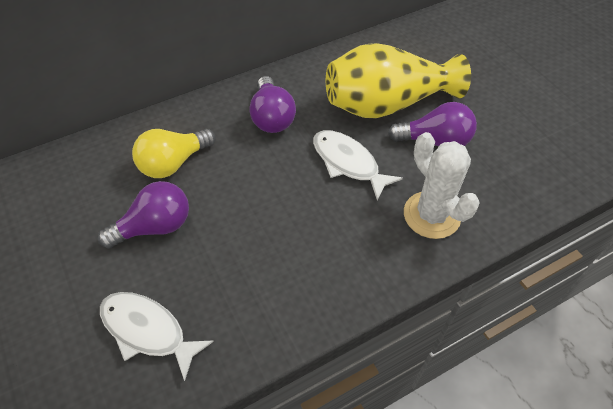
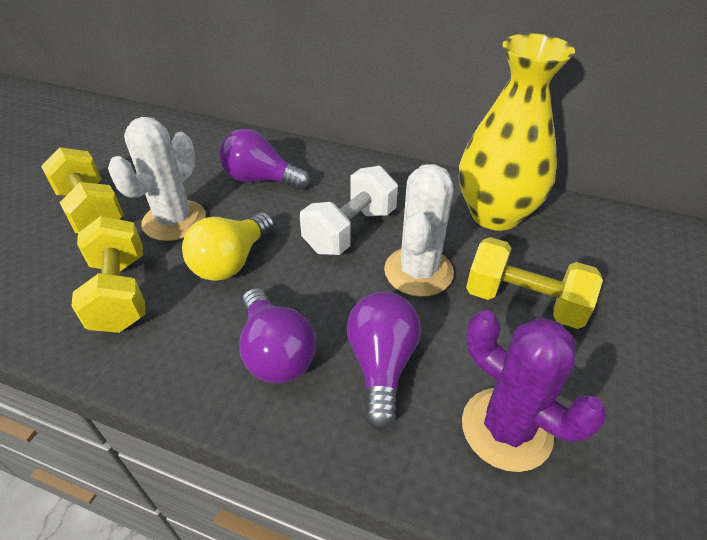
purple cactus: none = 0 -> [462,310,607,472] = 1
white cactus: [404,132,480,239] = 1 -> [108,117,206,241] [384,164,454,297] = 2
white dumbbell: none = 0 -> [300,166,398,255] = 1
white fish: [100,292,214,381] [313,130,403,201] = 2 -> none = 0
yellow dumbbell: none = 0 -> [41,147,124,233] [71,216,145,333] [466,237,603,329] = 3

